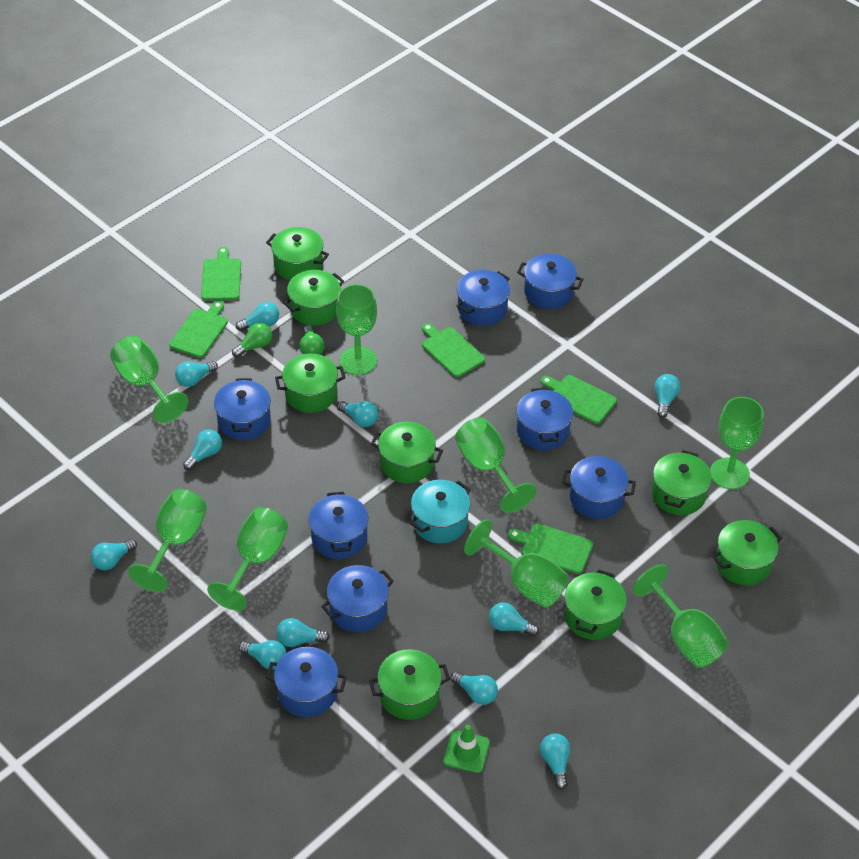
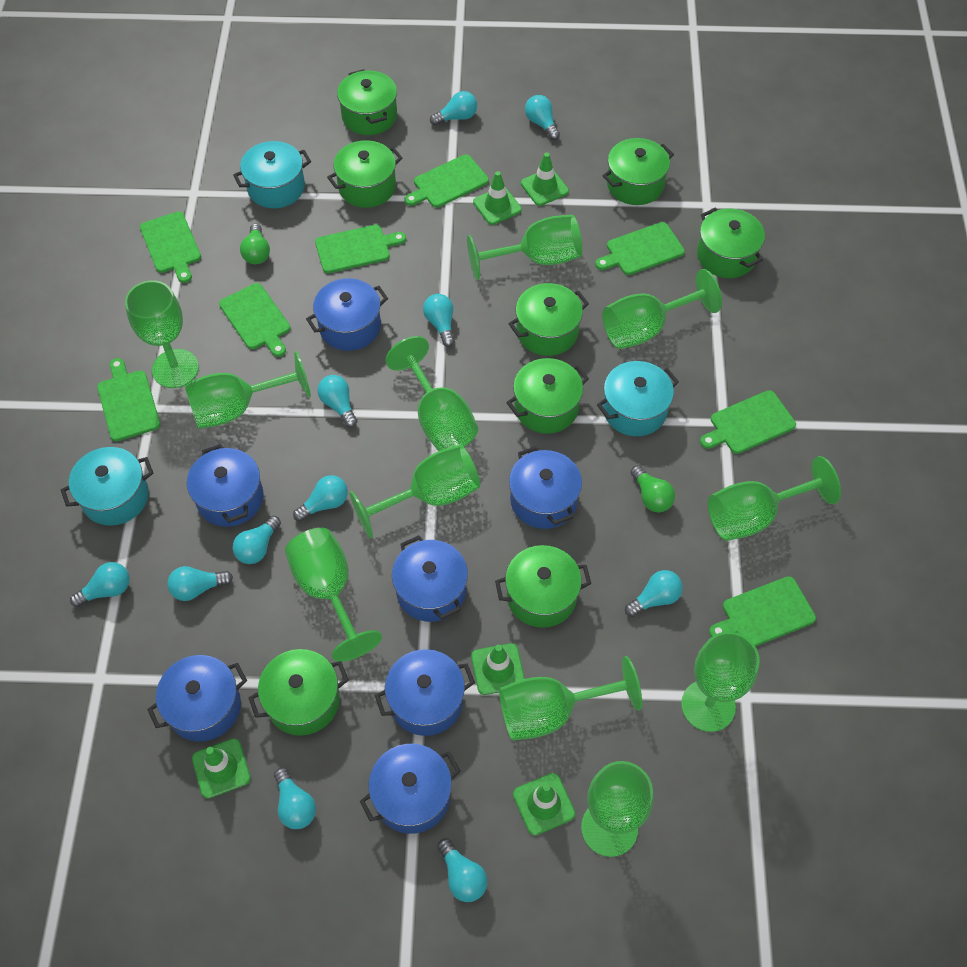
blue pot: [214,378,271,440] [266,647,347,717] [309,492,368,559] [321,565,394,632] [456,270,510,326] [516,388,573,450] [517,254,583,309] [562,456,636,519] = 8 -> [147,655,247,742] [187,444,263,527] [306,278,388,351] [360,744,461,834] [375,649,475,736] [392,535,468,622] [509,446,582,529] = 7
green cutting board: [169,301,228,358] [201,247,241,301] [422,323,485,377] [508,524,593,574] [541,375,617,424] = 5 -> [97,358,160,441] [140,212,201,283] [219,283,290,357] [315,225,406,273] [404,154,489,208] [595,222,685,275] [700,390,796,454] [709,576,816,647] = 8
green goblet: [110,335,188,423] [128,489,207,592] [207,507,288,611] [336,284,377,375] [455,417,536,513] [464,519,569,608] [633,564,729,668] [710,397,764,489] = 8 -> [125,280,199,388] [184,351,311,429] [285,528,382,662] [350,445,480,538] [386,336,478,451] [467,215,582,280] [499,656,642,741] [581,761,653,857] [602,269,722,349] [681,632,760,732] [708,456,841,541] = 11
green traffic cone: [443,725,490,773] = 1 -> [192,738,251,799] [471,643,525,695] [473,171,522,225] [513,773,575,836] [521,153,569,206] = 5
turquoise pot: [410,480,471,543] = 1 -> [61,447,153,526] [233,141,311,208] [597,361,679,436] = 3

